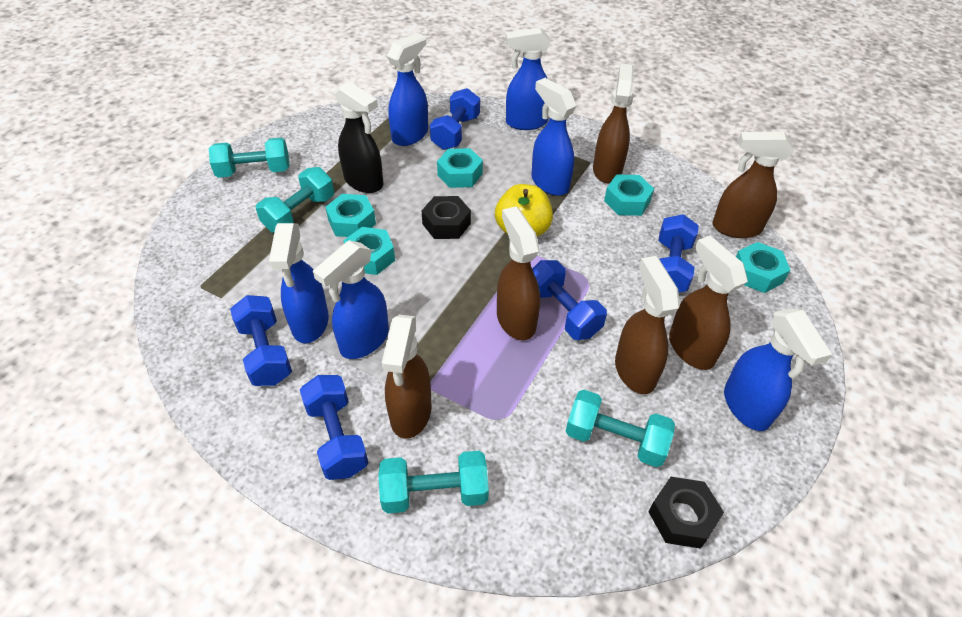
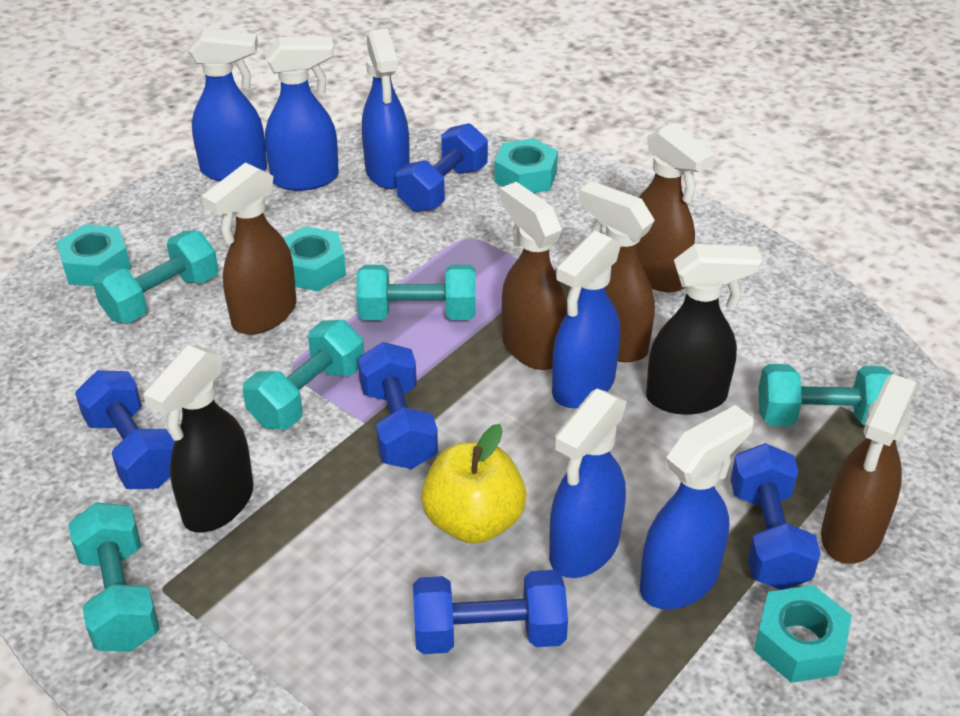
black nut: [422,196,471,239] [648,477,724,549] = 2 -> none = 0
black spray bottle: [334,81,383,193] = 1 -> [143,345,253,533] [646,244,762,415] = 2
brown spray bottle: [382,315,431,439] [497,206,540,340] [593,64,634,183] [615,256,680,394] [669,236,748,370] [712,132,794,238] = 6 -> [201,162,296,335] [500,182,567,370] [579,181,655,362] [637,123,715,292] [821,374,917,564] = 5
turquoise dumbbell: [209,138,290,178] [256,167,334,233] [379,451,489,514] [566,390,675,467] = 4 -> [68,502,159,652] [93,230,219,323] [242,320,364,429] [356,264,476,320] [758,364,893,426] = 5
turquoise nut: [325,194,376,237] [343,227,395,275] [437,148,483,188] [604,174,654,216] [736,242,790,293] = 5 -> [56,224,131,286] [284,226,346,291] [494,138,558,193] [754,585,852,683] = 4

